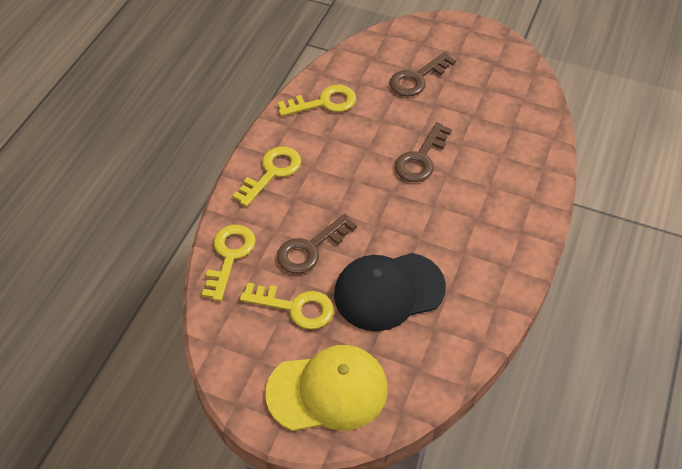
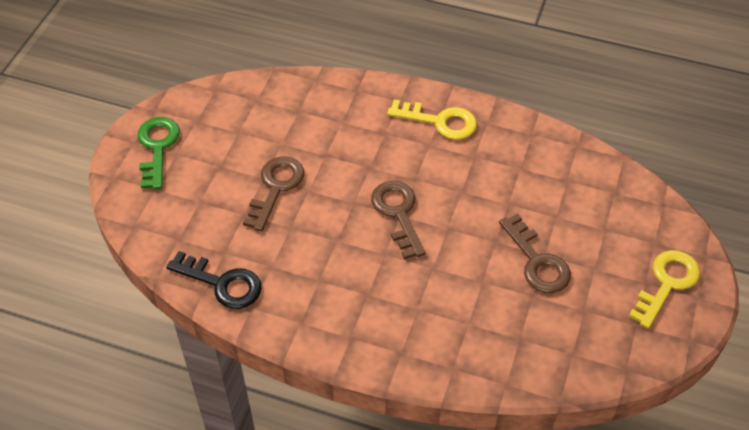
black cap: [334,253,446,331] = 1 -> none = 0
black key: none = 0 -> [166,251,262,309] = 1
green key: none = 0 -> [138,117,180,189] = 1
yellow cap: [265,345,388,431] = 1 -> none = 0
yellow key: [202,225,256,301] [232,147,301,207] [240,283,334,330] [278,85,356,116] = 4 -> [387,99,477,140] [629,250,700,328] = 2

